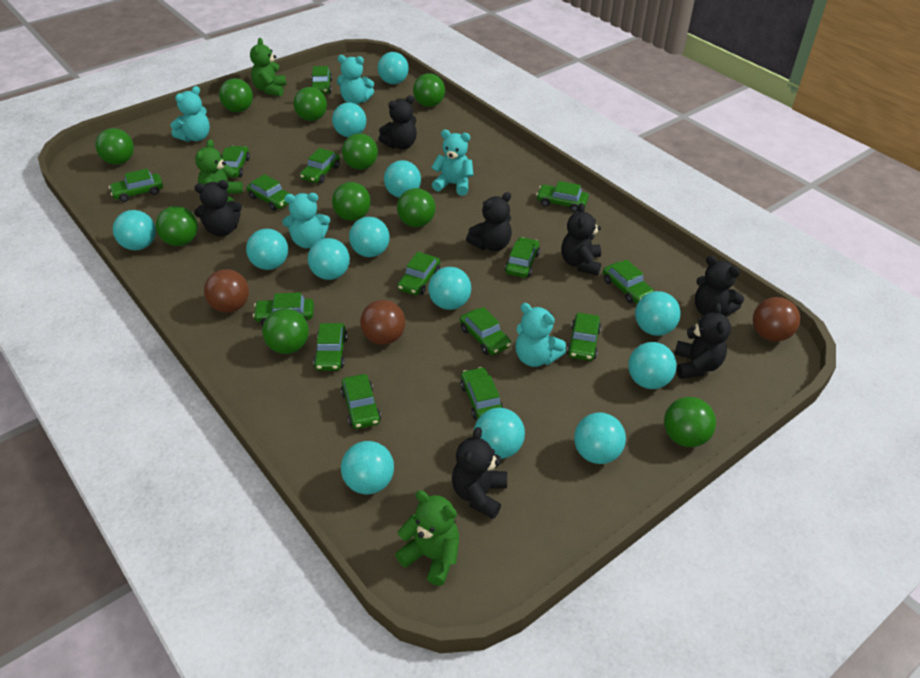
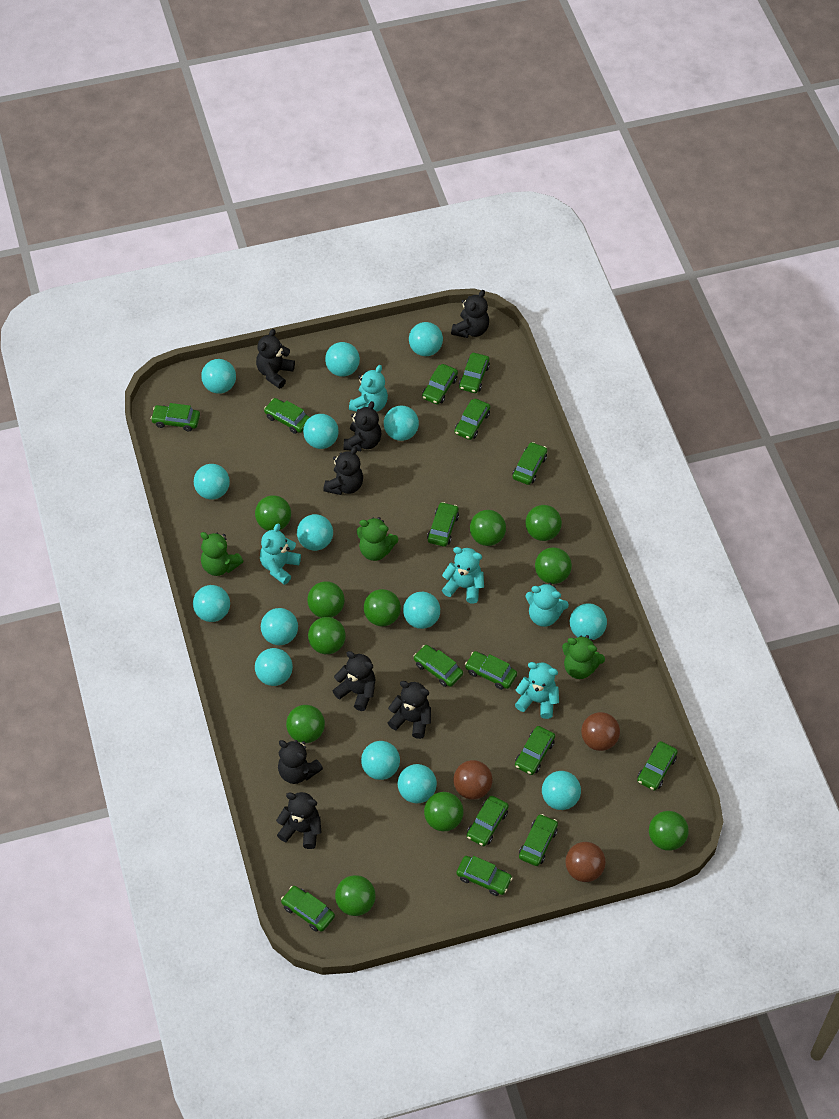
black teddy bear: [194,180,242,237] [379,95,417,149] [452,427,507,519] [466,192,512,251] [561,203,601,276] [674,303,731,379] [695,256,744,316] = 7 -> [256,329,295,389] [276,792,322,849] [278,740,323,784] [323,446,363,495] [333,651,375,711] [343,401,381,451] [388,681,431,739] [451,290,489,338] = 8
green ball: [95,128,134,165] [156,206,198,246] [219,78,253,112] [262,308,309,354] [293,87,327,121] [332,182,371,221] [342,133,378,170] [397,188,436,227] [413,73,445,107] [664,397,716,447] = 10 -> [255,495,291,531] [286,705,325,743] [307,581,345,618] [308,617,346,654] [335,875,376,916] [364,589,401,626] [424,792,464,831] [470,510,506,546] [525,505,562,541] [535,547,572,584] [649,811,689,851] = 11
turquoise ball: [113,210,156,250] [246,229,288,270] [308,238,350,280] [332,102,366,137] [341,441,394,495] [349,217,390,257] [378,52,409,84] [384,160,421,198] [428,267,471,310] [474,408,525,459] [574,413,626,464] [628,342,677,389] [635,291,680,336] = 13 -> [193,585,230,622] [194,464,230,500] [201,359,236,394] [255,648,293,686] [261,608,298,645] [297,514,333,551] [303,414,339,449] [325,342,360,377] [361,741,400,780] [384,406,419,441] [398,764,437,803] [403,592,440,629] [409,322,443,356] [542,771,581,810] [570,603,607,640] = 15

